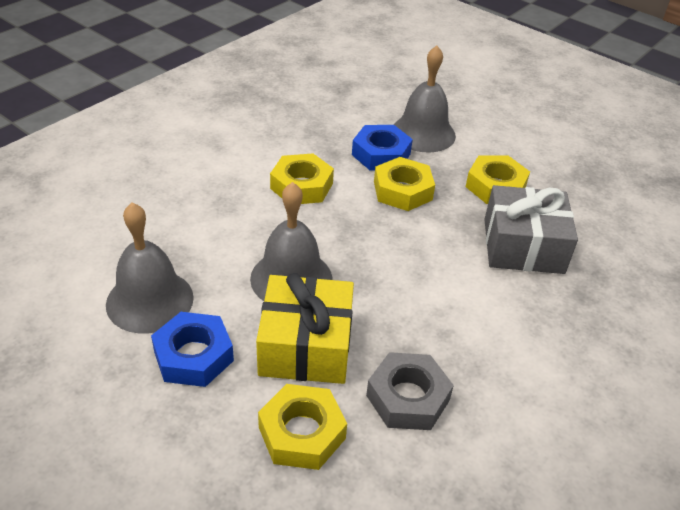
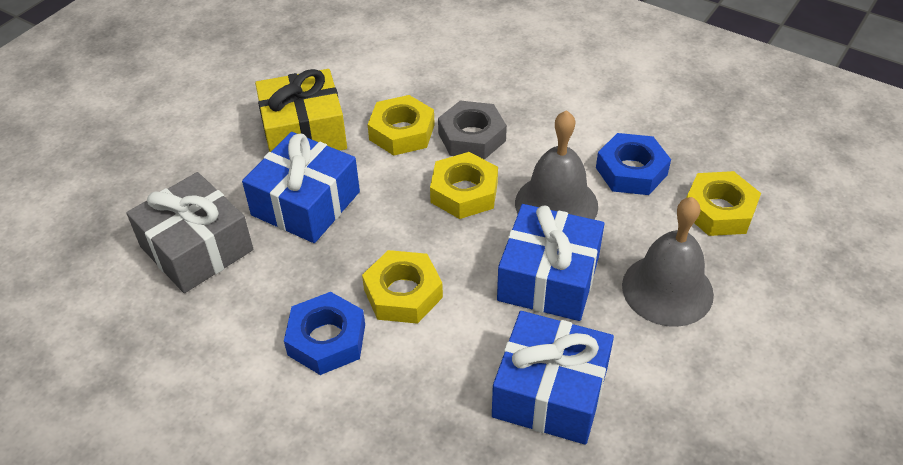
blue gift: none = 0 -> [242,132,360,243] [492,311,614,445] [497,204,604,321] = 3
grey bell: [106,203,194,334] [250,182,333,301] [394,46,456,153] = 3 -> [515,110,598,220] [622,197,714,327] = 2

